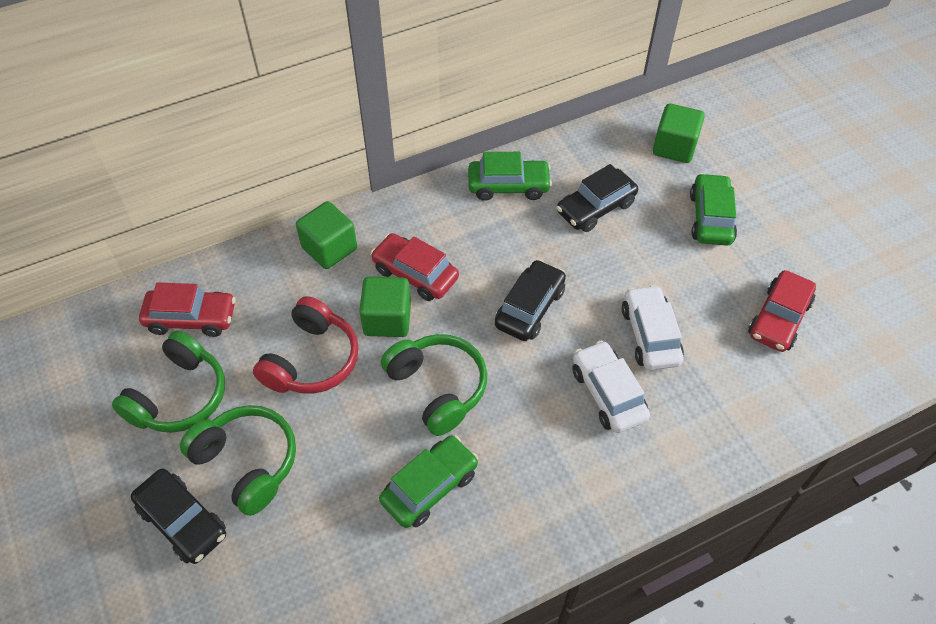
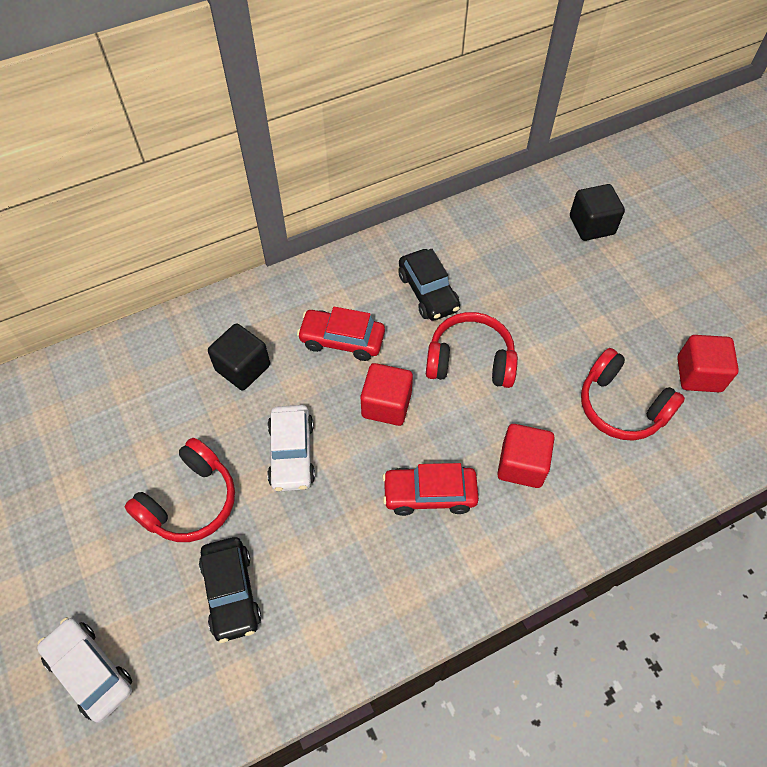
black car: [131,469,226,564] [495,259,566,341] [556,164,638,232] = 3 -> [199,537,261,643] [398,249,460,321] = 2
black cube: none = 0 -> [208,323,270,390] [570,184,625,241] = 2
green car: [379,435,479,528] [468,152,552,201] [690,173,737,246] = 3 -> none = 0
green cube: [296,201,357,269] [359,277,411,337] [653,103,705,163] = 3 -> none = 0
green headphones: [112,331,225,433] [180,405,296,516] [381,334,487,436] = 3 -> none = 0
red car: [139,283,236,337] [371,233,459,301] [748,270,816,352] = 3 -> [297,307,385,361] [382,463,479,516] = 2
red cube: none = 0 -> [361,363,413,426] [497,424,555,488] [677,335,739,392] = 3
red headphones: [253,296,359,394] = 1 -> [125,438,235,542] [426,312,518,388] [581,348,685,441] = 3

